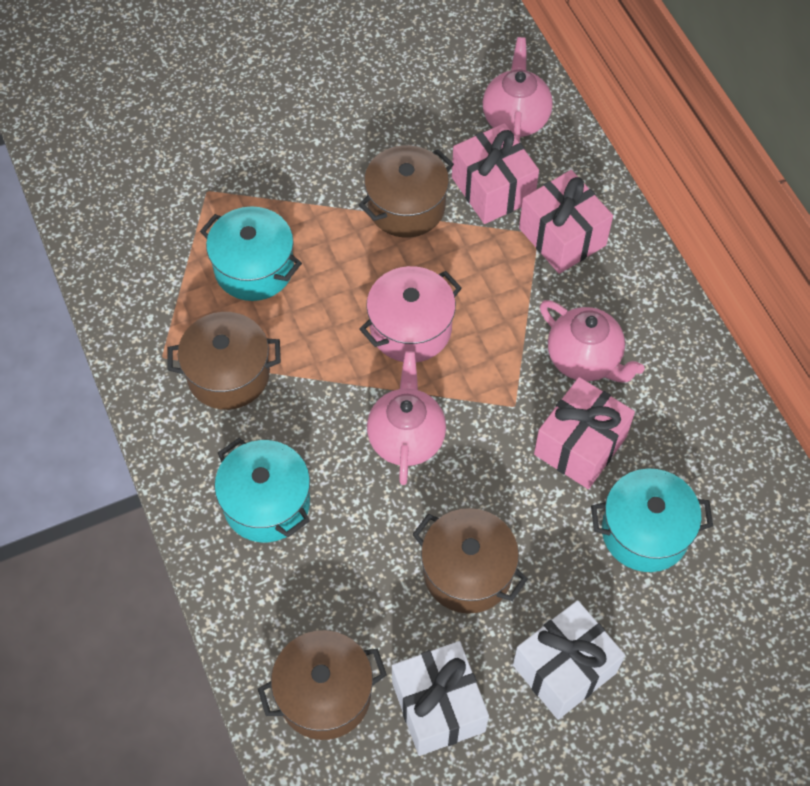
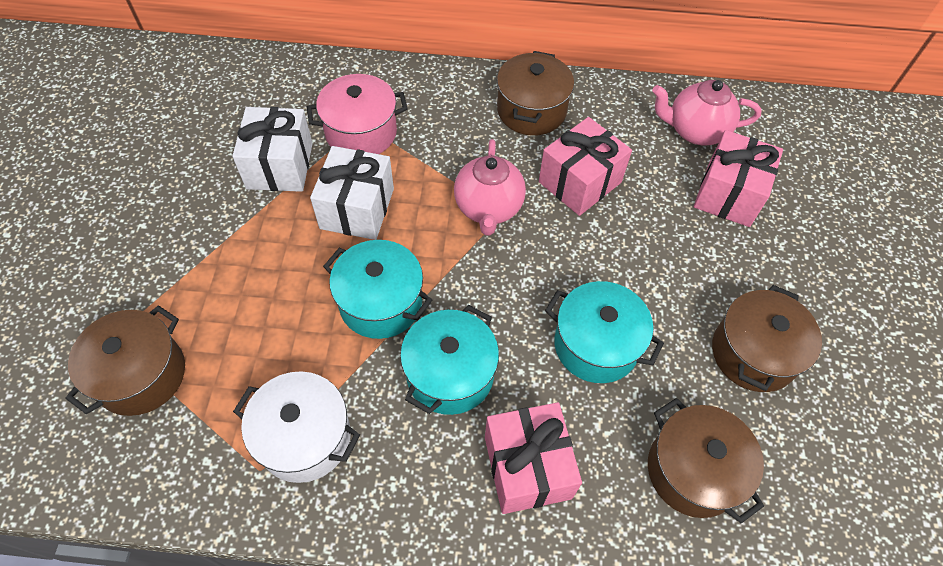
pink teapot: [367,351,446,485] [483,37,553,143] [540,300,645,382] = 3 -> [454,139,526,236] [652,80,762,145] = 2
white pot: none = 0 -> [233,371,360,483] = 1

